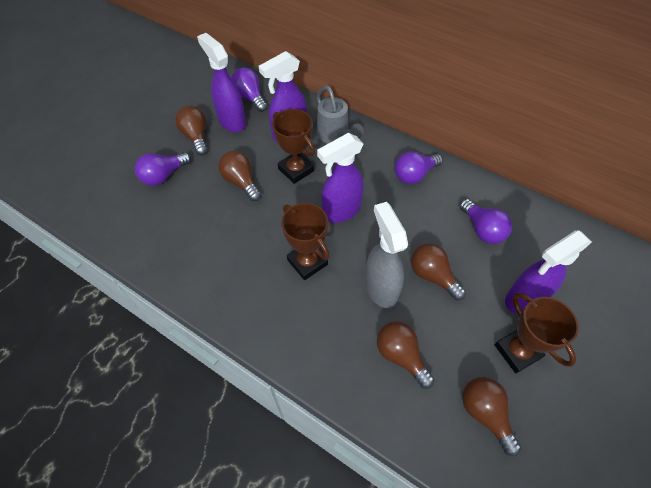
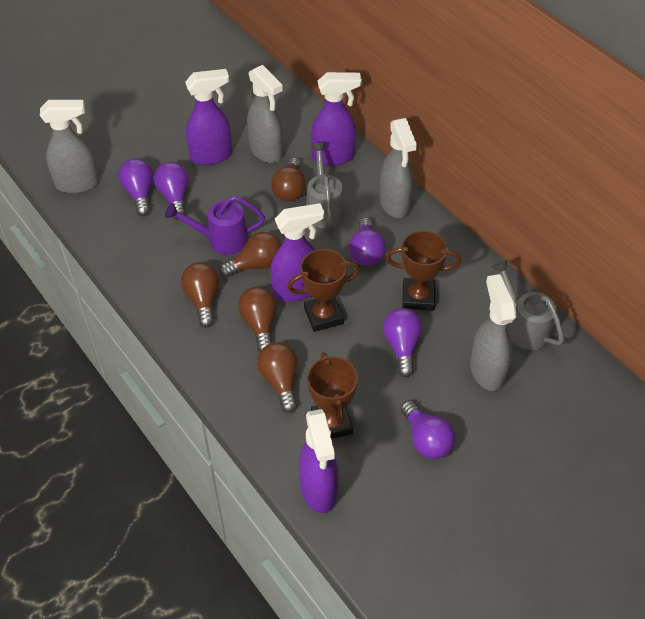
grey spray bottle: [365,202,408,308] = 1 -> [40,100,99,194] [247,65,283,163] [380,118,417,218] [470,274,517,391] = 4
grey watering can: [316,86,364,143] = 1 -> [306,143,344,228] [492,260,564,350] = 2
purple light bulb: [135,152,191,186] [231,67,267,112] [395,151,443,184] [460,199,512,244] = 4 -> [118,158,154,216] [154,162,189,220] [349,217,386,266] [383,308,422,377] [401,400,455,459] = 5
purple watering can: none = 0 -> [165,196,265,255] = 1

